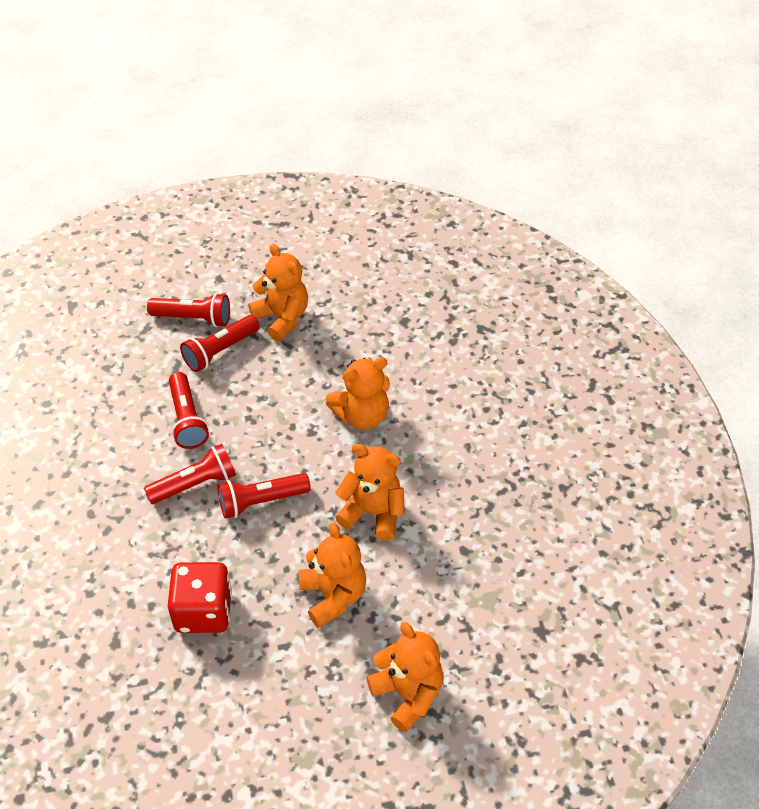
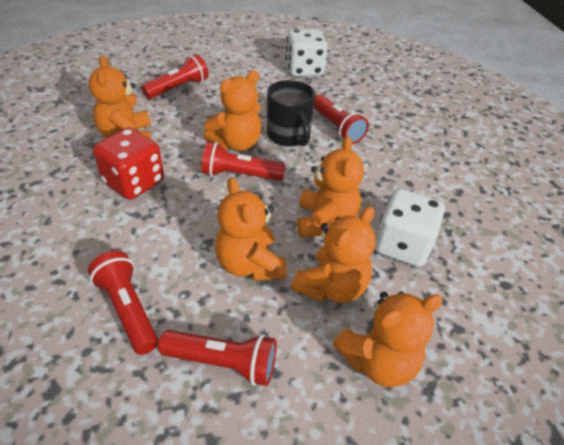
black mug: none = 0 -> [267,80,316,147] = 1
orange teddy bear: [248,244,308,341] [299,522,366,628] [326,357,390,429] [335,444,405,541] [366,622,443,732] = 5 -> [89,56,151,139] [204,70,261,151] [215,177,287,281] [291,206,376,303] [297,136,364,238] [333,292,443,387] = 6
white dice: none = 0 -> [286,29,328,76] [375,189,445,267] = 2

